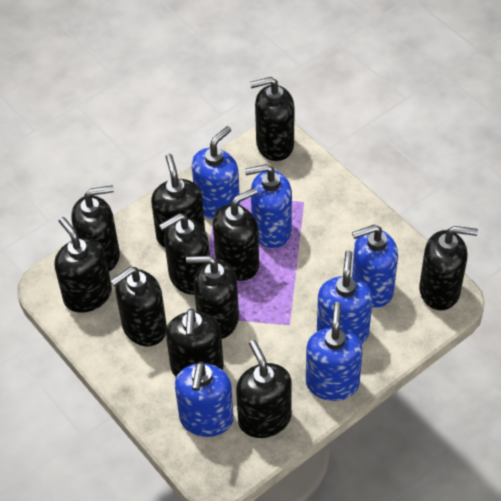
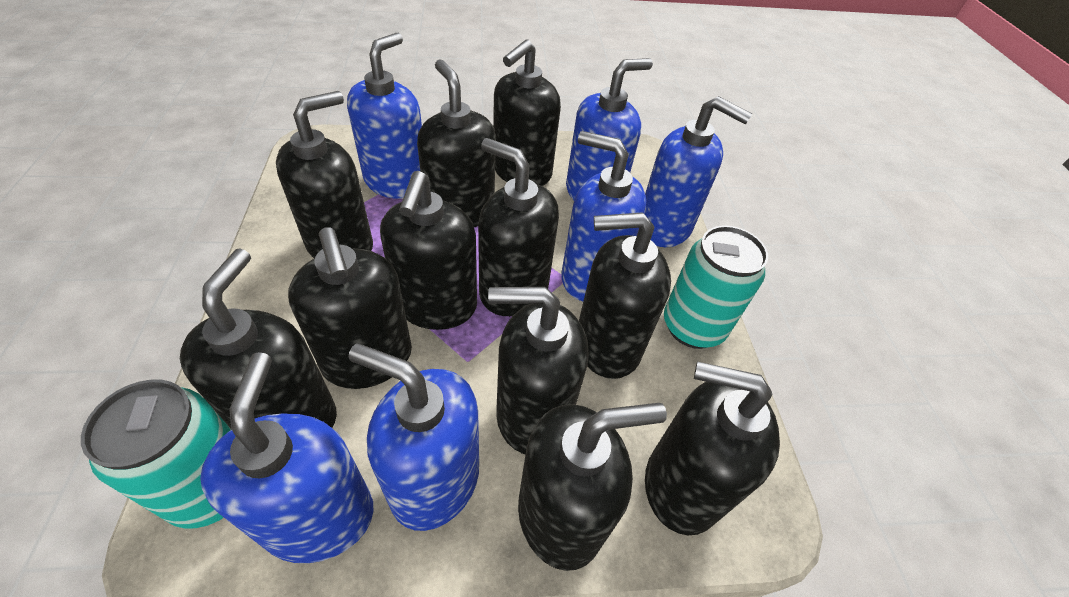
turquoise can: none = 0 -> [81,380,231,529] [664,225,768,349] = 2

